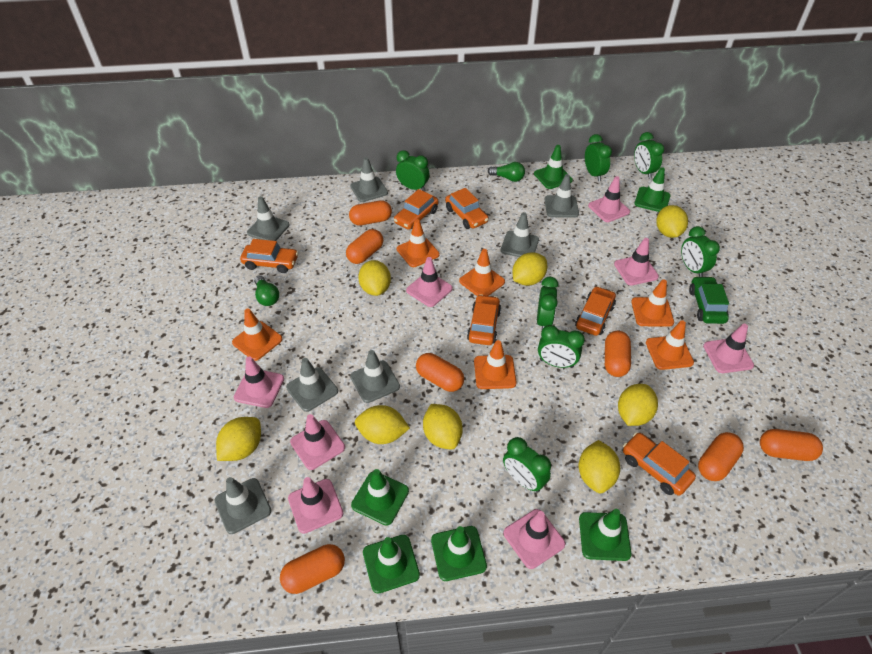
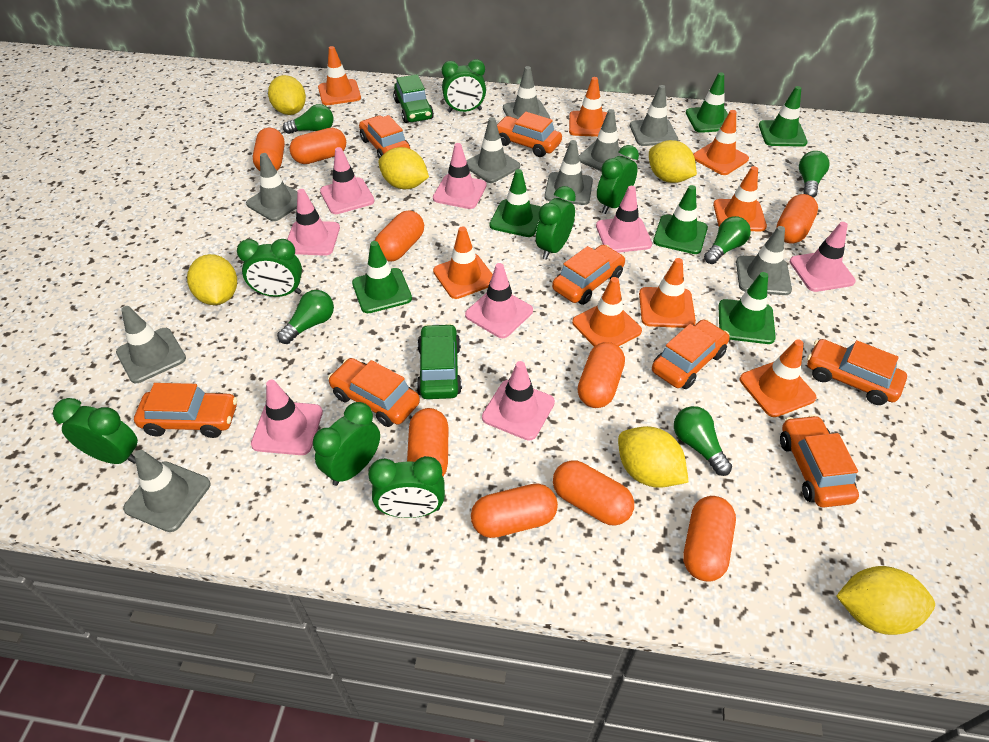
green car: [689,276,729,324] = 1 -> [393,74,434,123] [417,324,462,399] = 2
green light bulb: [254,275,279,306] [488,162,525,182] = 2 -> [277,290,334,344] [283,104,333,134] [674,406,732,476] [704,216,751,264] [799,151,829,198] = 5
grey traffic cone: [214,477,271,534] [247,196,290,241] [286,358,338,412] [350,157,388,202] [350,350,400,403] [501,212,539,257] [545,174,579,218] = 7 -> [116,306,186,383] [123,450,211,532] [246,153,297,221] [466,117,520,183] [503,66,550,119] [544,140,593,205] [579,109,631,171] [630,85,678,146] [736,226,792,295] = 9
orange capsule: [280,544,345,594] [346,229,383,264] [349,200,392,226] [416,353,464,392] [605,331,631,377] [698,432,744,481] [760,429,823,461] = 7 -> [253,128,285,171] [290,128,346,164] [375,210,424,262] [407,408,449,476] [471,483,558,538] [553,460,634,526] [578,342,625,408] [683,496,736,582] [776,194,818,244] = 9
orange car: [240,239,298,273] [394,189,438,230] [445,188,489,229] [467,294,501,345] [575,286,616,336] [623,432,696,495] = 6 -> [134,383,237,438] [328,358,420,427] [359,115,410,159] [497,112,562,157] [552,245,626,305] [652,319,730,389] [780,415,859,508] [807,339,907,405] = 8
orange traffic cone: [232,309,283,361] [397,219,439,267] [459,249,505,296] [474,340,516,389] [631,279,674,327] [646,320,694,370] = 6 -> [318,46,361,105] [433,226,493,299] [569,77,607,137] [572,277,642,347] [639,258,696,328] [693,110,749,175] [713,166,767,231] [740,339,817,417] = 8
yellow lemon: [216,417,261,461] [355,405,410,444] [358,260,391,296] [423,404,463,449] [512,252,547,286] [578,440,620,493] [618,384,658,426] [656,205,688,238] = 8 -> [187,254,237,305] [268,75,306,115] [378,147,429,189] [618,426,688,488] [649,140,697,183] [836,566,935,635] = 6

